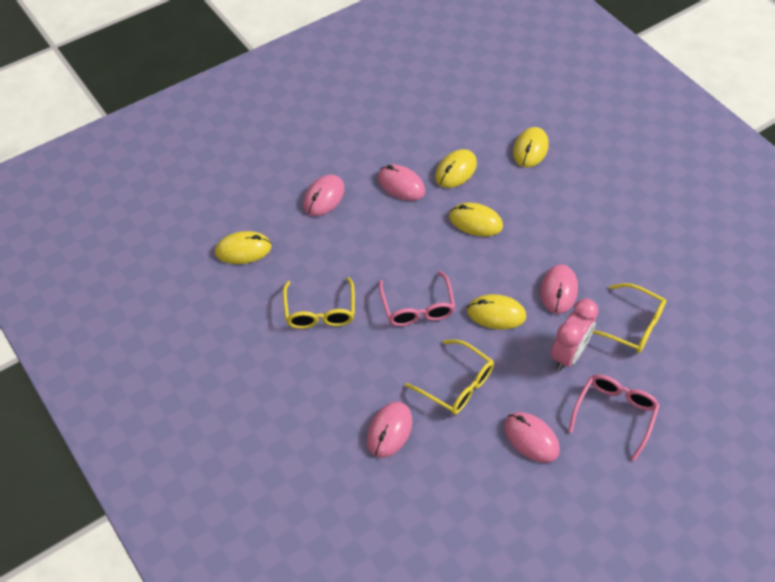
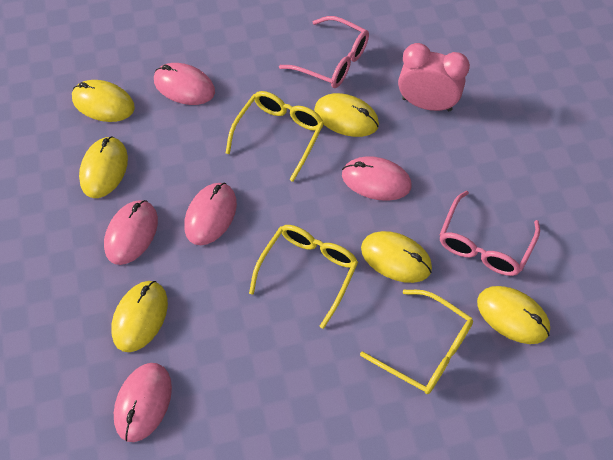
yellow mouse: [215,231,272,264] [435,149,477,188] [449,203,503,236] [467,294,526,329] [513,127,549,168] = 5 -> [72,80,135,122] [79,136,128,198] [111,281,168,352] [314,93,379,137] [361,231,432,283] [477,286,550,344] = 6

